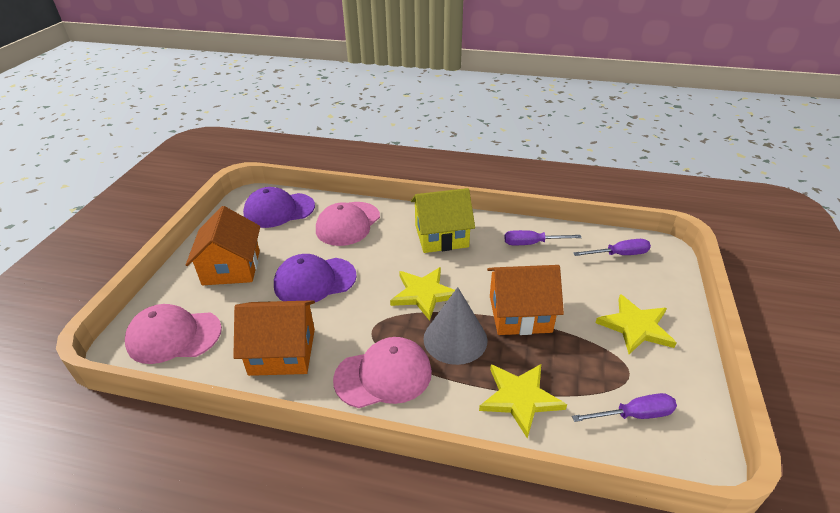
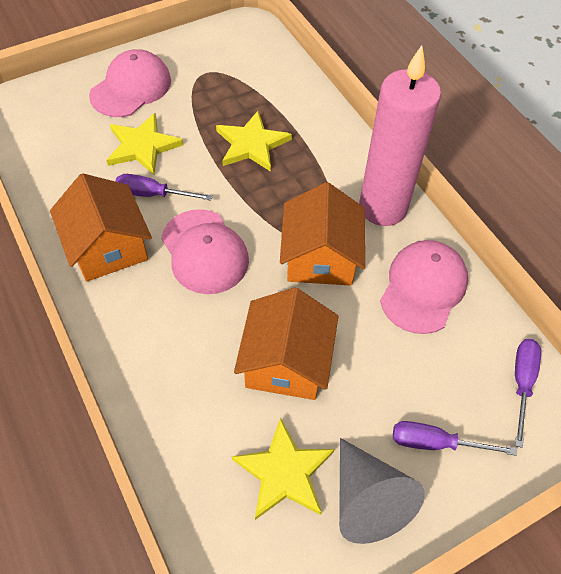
pink candle: none = 0 -> [359,45,441,226] = 1
purple cap: [243,187,315,228] [274,254,357,302] = 2 -> none = 0
yellow house: [411,188,475,253] = 1 -> none = 0

